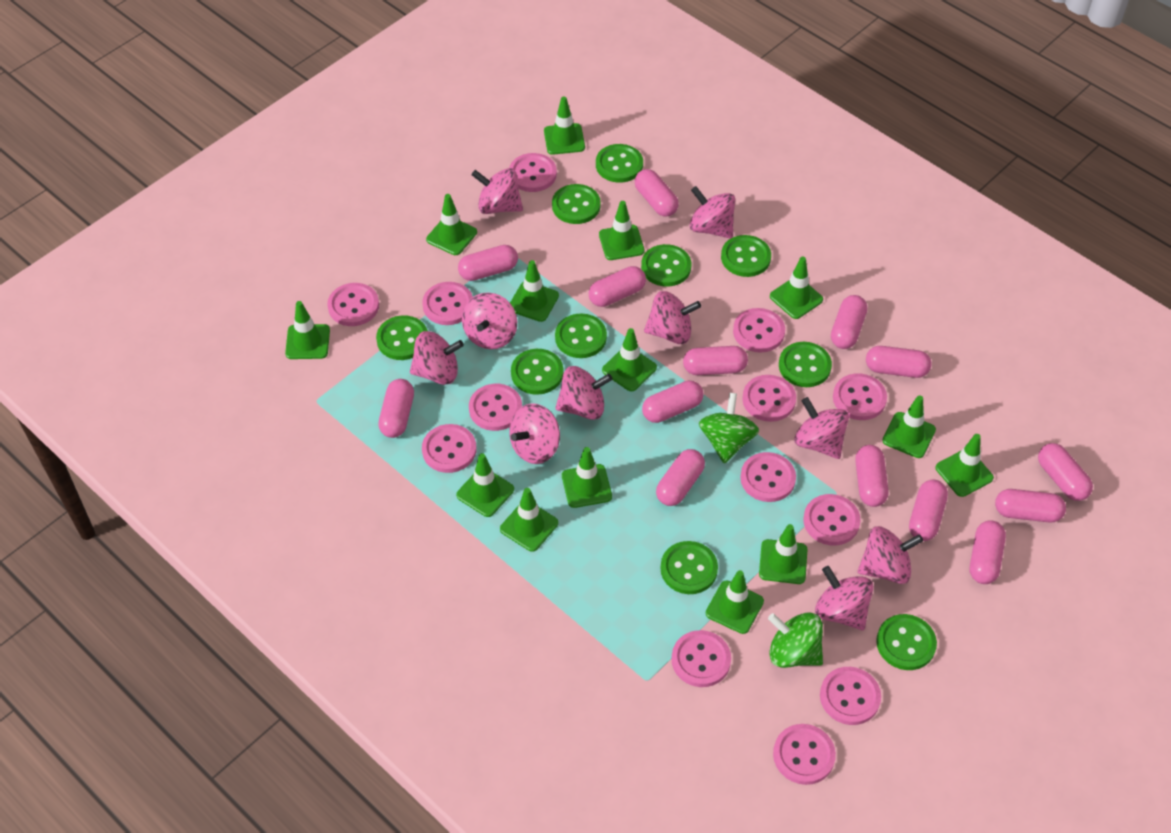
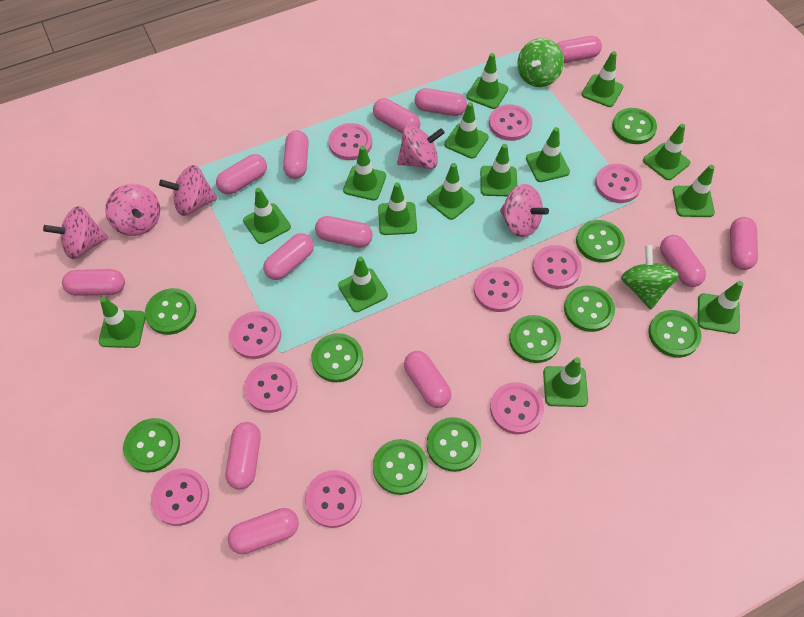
green traffic cone: [285,301,330,359] [426,194,477,255] [456,453,514,517] [500,488,558,552] [510,260,559,322] [544,96,585,155] [562,447,612,508] [599,201,645,260] [602,328,657,391] [706,570,764,634] [759,524,807,584] [770,257,823,319] [882,395,936,458] [935,434,994,497] = 14 -> [99,297,145,348] [243,188,291,244] [338,257,388,312] [343,146,386,201] [378,182,417,235] [427,163,475,220] [444,102,489,159] [466,53,508,109] [480,144,517,196] [526,127,570,182] [543,357,588,407] [582,51,623,107] [643,124,690,180] [673,165,715,217] [698,281,743,334] = 15
pink button: [327,283,379,326] [422,282,473,325] [422,424,476,473] [469,384,522,431] [509,153,557,192] [672,630,731,687] [733,308,785,353] [740,452,796,502] [742,375,796,422] [773,724,836,785] [803,494,861,545] [820,667,881,725] [833,373,887,420] = 13 -> [151,468,209,526] [230,311,281,359] [244,362,298,413] [305,470,362,528] [328,123,372,160] [474,267,523,312] [489,104,533,141] [490,382,544,434] [532,245,582,289] [595,164,642,203] = 10
pink capsule: [378,379,414,438] [458,245,518,281] [589,266,646,307] [635,169,679,217] [642,381,703,423] [656,449,705,506] [683,346,748,375] [831,295,867,349] [855,445,889,507] [866,346,931,378] [909,480,948,541] [970,520,1006,584] [995,489,1066,523] [1038,443,1093,501] = 14 -> [62,269,125,296] [216,154,267,195] [226,422,261,490] [228,508,299,554] [263,233,314,280] [283,130,309,179] [315,216,373,247] [373,98,420,134] [404,351,451,408] [415,88,467,116] [557,36,602,63] [660,235,706,287] [730,217,758,270] = 13
pink spinning top: [410,331,464,385] [462,293,517,349] [471,168,523,214] [509,403,560,464] [555,366,612,420] [644,291,701,344] [690,186,735,239] [794,397,849,459] [815,566,874,630] [858,526,923,584] = 10 -> [43,206,108,259] [105,184,160,236] [159,165,218,216] [397,125,445,169] [500,184,549,237] = 5

